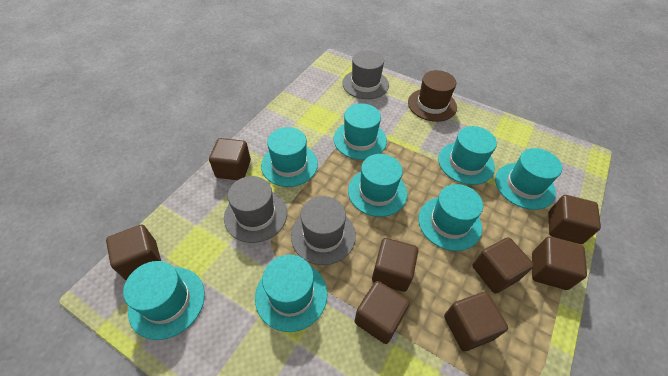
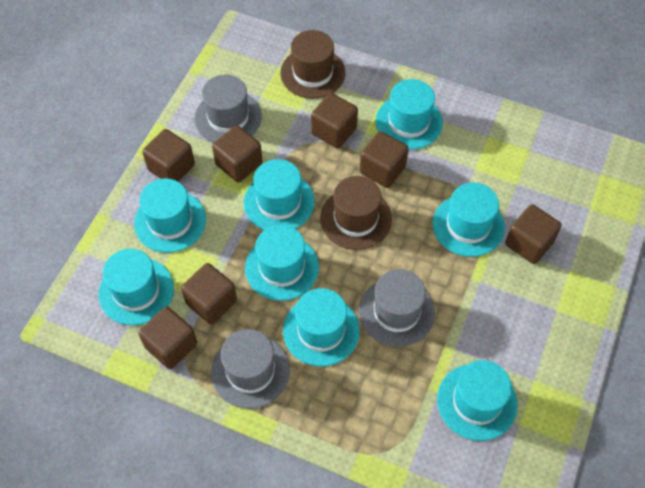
brown cube: [106,224,161,280] [209,138,251,180] [355,281,410,344] [372,238,418,292] [444,292,508,351] [472,237,534,293] [532,237,587,290] [548,195,601,244] = 8 -> [138,306,197,369] [142,129,195,182] [181,263,237,324] [212,125,263,183] [311,93,358,149] [360,131,409,188] [505,204,562,264] = 7
brown hat: [408,70,457,122] = 1 -> [280,30,345,99] [320,176,392,250] = 2

